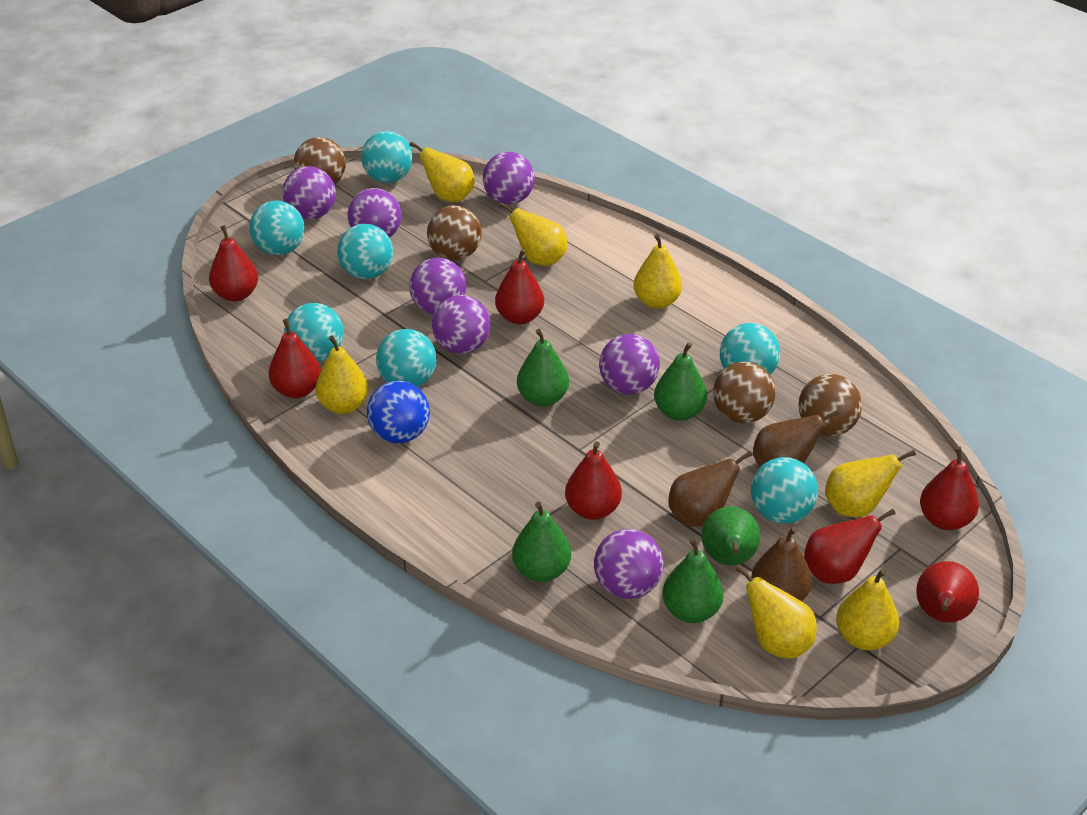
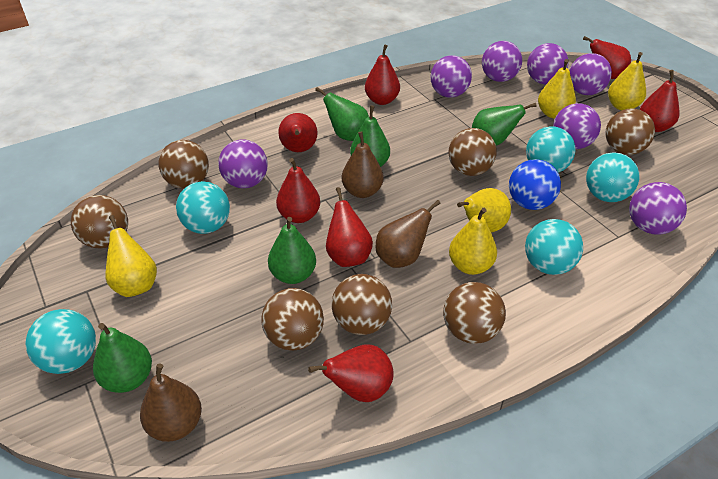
brown ball: [294,137,346,185] [427,205,482,260] [713,361,776,423] [798,374,862,436] = 4 -> [71,195,128,249] [158,140,209,189] [261,288,324,350] [332,274,392,335] [443,282,506,344] [449,128,497,176] [605,109,655,155] = 7
turquoise ball: [249,201,305,255] [284,303,344,362] [337,224,393,279] [361,131,413,183] [376,329,437,387] [720,323,780,375] [751,457,818,524] = 7 -> [25,309,96,374] [176,181,230,234] [525,219,583,275] [526,126,576,173] [586,152,639,202] = 5
yellow pear: [315,335,369,414] [409,141,475,202] [499,202,568,266] [634,234,682,309] [735,565,817,659] [825,450,916,517] [836,569,899,650] = 7 -> [105,215,157,297] [449,208,497,275] [457,188,511,233] [538,59,576,118] [608,52,646,111] = 5

